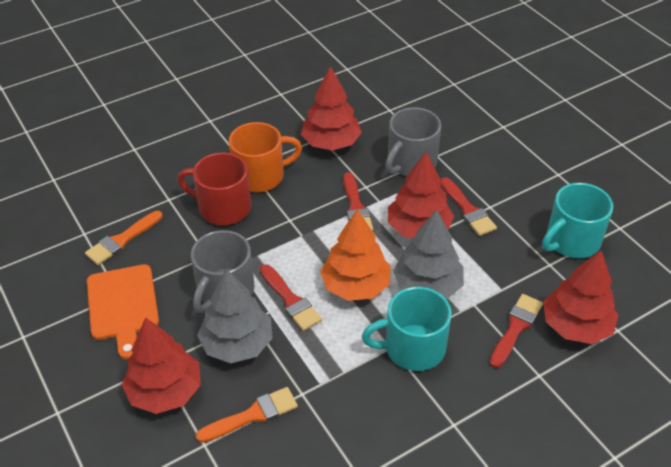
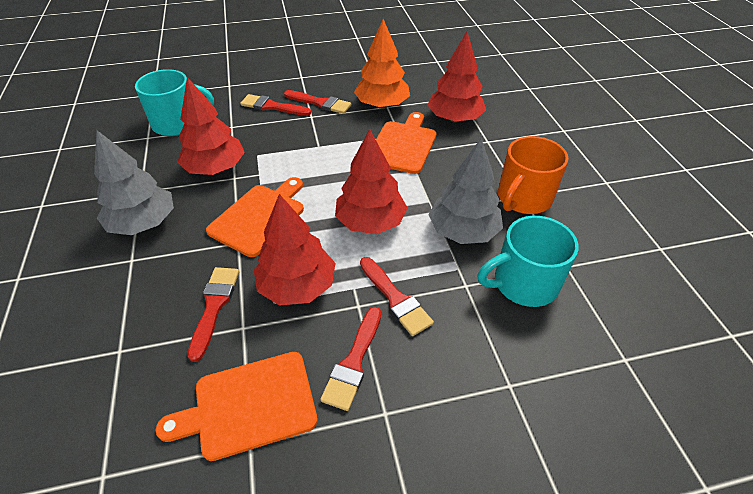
grey mug: [191,230,255,313] [385,107,441,176] = 2 -> none = 0
orange brush: [85,211,162,265] [196,387,298,443] = 2 -> none = 0
orange cutting board: [87,264,159,359] = 1 -> [156,352,318,461] [206,177,304,257] [376,112,436,174] = 3
red brush: [260,264,322,331] [343,172,373,231] [441,177,497,236] [490,294,543,368] = 4 -> [187,267,239,362] [240,94,311,116] [284,90,351,114] [320,307,381,411] [360,257,434,336] = 5
red mug: [177,153,251,225] = 1 -> none = 0

